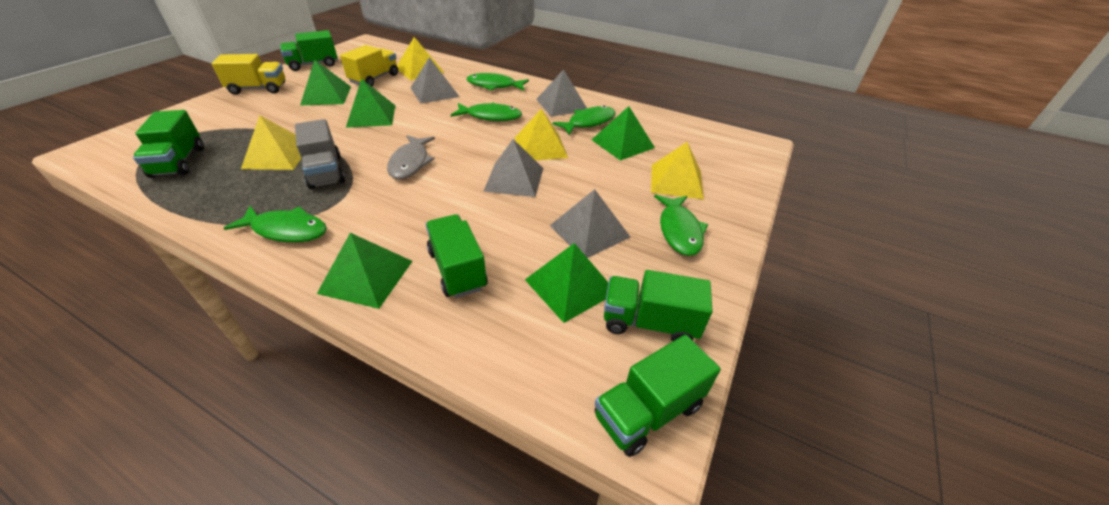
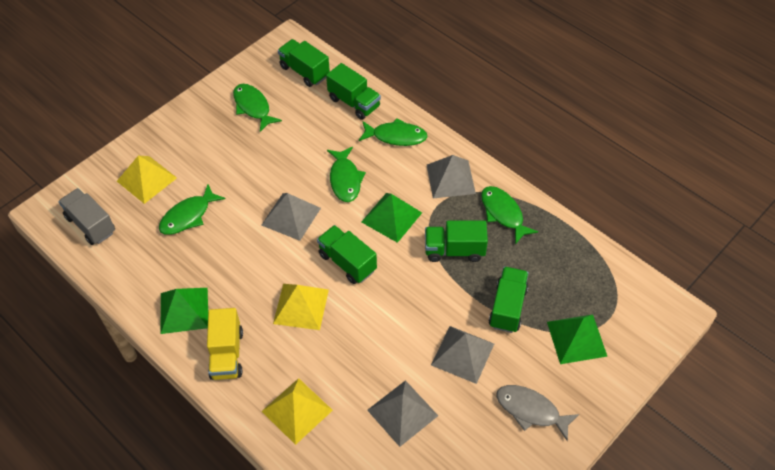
green pyramid: [300,60,351,105] [317,233,413,309] [346,79,395,128] [525,243,608,323] [592,106,655,161] = 5 -> [161,288,208,334] [361,193,422,243] [547,314,607,364] = 3
yellow pyramid: [241,115,302,170] [397,37,445,80] [515,109,568,160] [651,142,704,200] = 4 -> [117,156,177,204] [262,378,333,445] [273,284,329,330] = 3
yellow truck: [212,54,285,95] [340,45,398,86] = 2 -> [207,308,243,380] = 1

